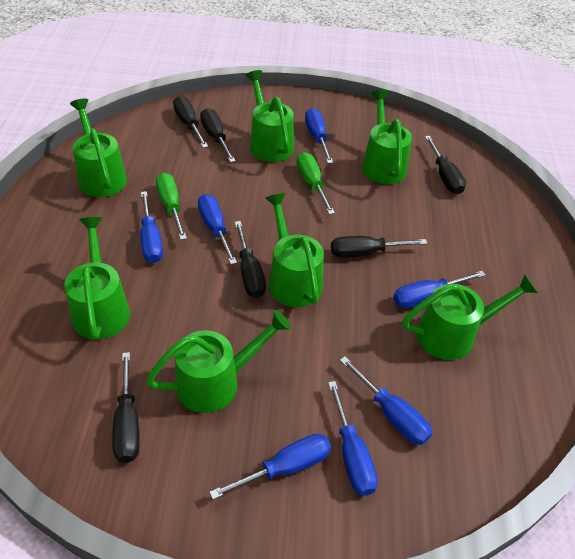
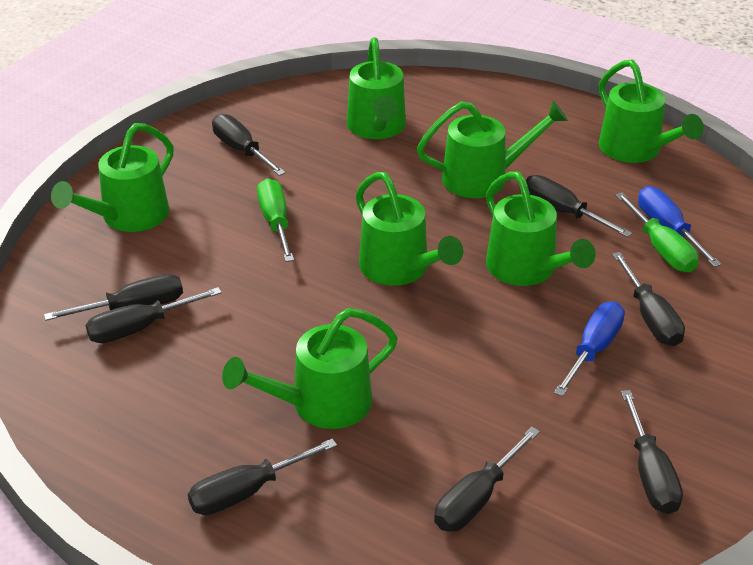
black screwdriver: [112,352,140,463] [173,96,208,148] [200,108,236,163] [234,221,266,298] [331,236,427,258] [425,136,466,194] = 6 -> [44,274,183,321] [86,287,222,343] [188,438,337,515] [212,114,286,176] [434,427,540,531] [526,175,632,237] [612,252,685,346] [621,390,683,514] = 8
blue screwdriver: [141,191,163,263] [198,194,237,265] [210,434,331,500] [305,108,333,164] [328,381,378,496] [340,357,432,445] [393,271,486,309] = 7 -> [554,302,625,396] [638,186,722,267] = 2

